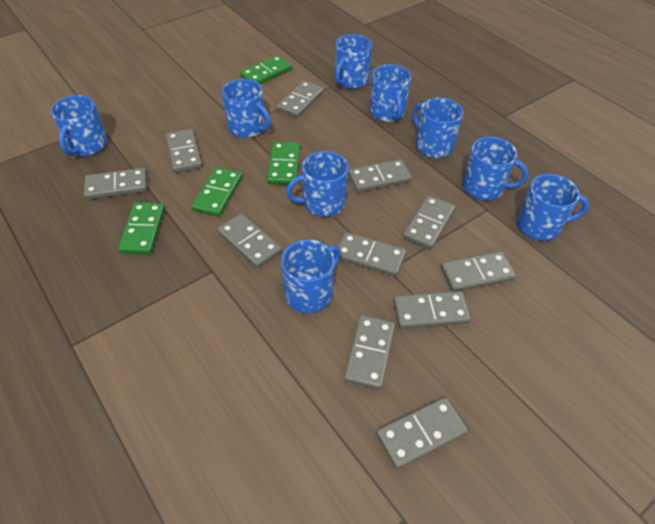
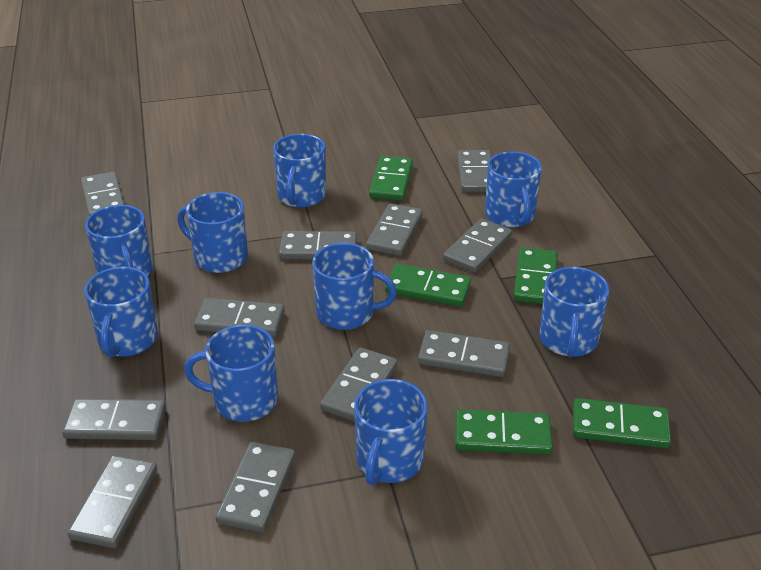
green domino: [118,203,165,254] [191,167,242,217] [240,55,292,84] [267,142,300,185] = 4 -> [369,156,413,201] [385,264,471,307] [455,409,553,455] [514,247,558,304] [573,398,671,448] = 5

